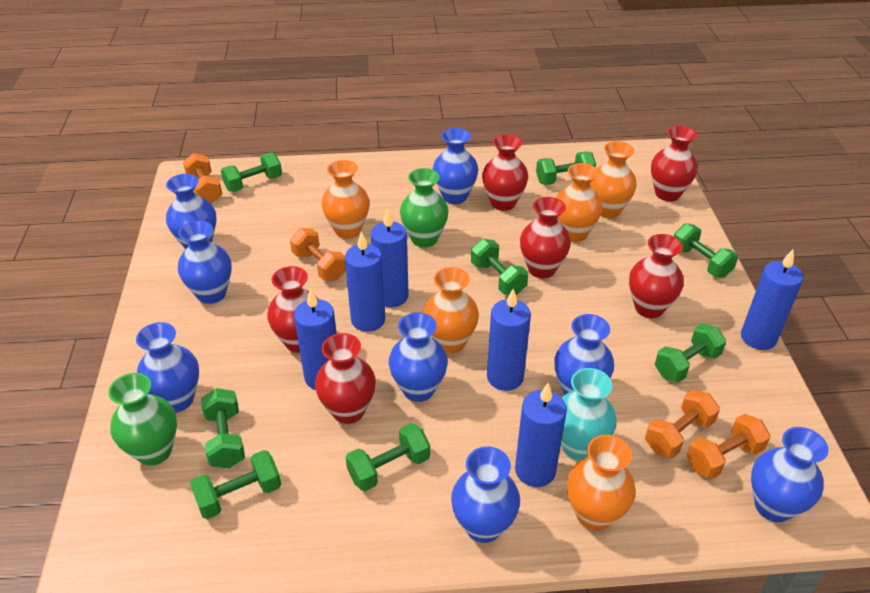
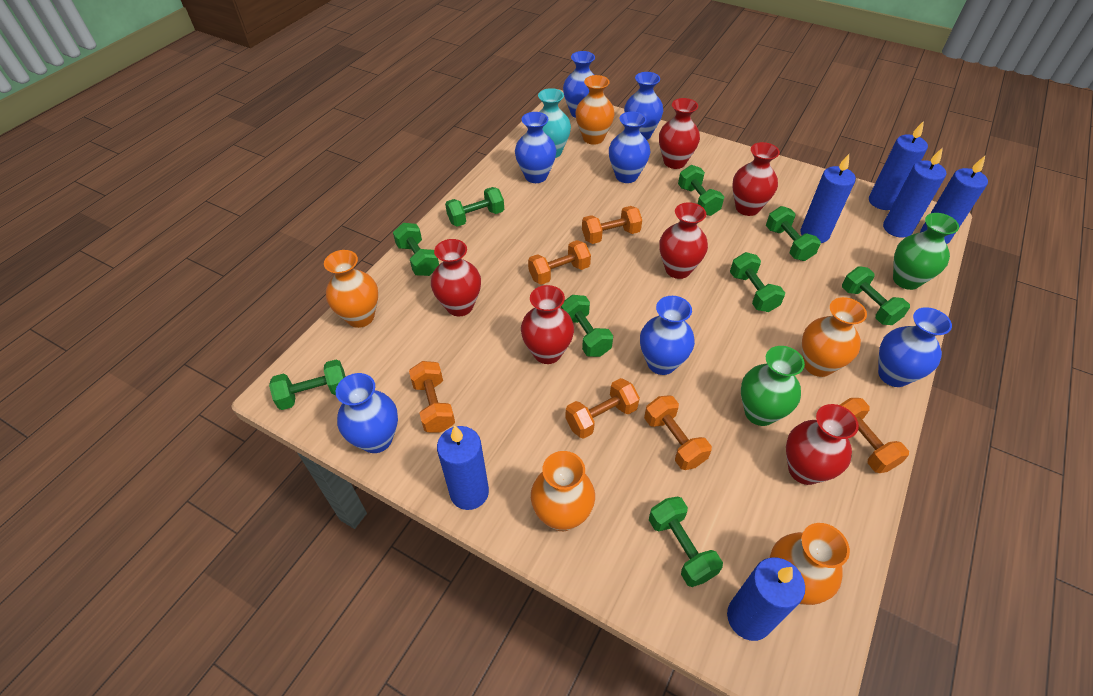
blue vase: [136,322,199,412] [166,174,217,249] [178,220,232,304] [389,312,448,402] [433,128,478,204] [451,446,520,543] [555,314,614,395] [751,427,829,522] = 8 -> [336,373,398,453] [515,112,556,183] [563,51,595,118] [609,111,650,183] [624,72,663,140] [640,296,695,375] [878,307,952,387] = 7
green dumbbell: [190,450,281,519] [201,388,245,468] [221,152,282,192] [346,423,430,491] [471,239,528,295] [536,151,596,185] [655,324,726,382] [674,223,738,278] = 8 -> [269,359,346,410] [393,223,439,276] [445,187,504,227] [561,295,613,357] [649,497,723,587] [678,165,724,216] [730,252,785,312] [766,206,821,261] [842,266,910,325] = 9
orange dumbbell: [183,153,222,203] [290,228,346,281] [645,390,720,459] [687,414,770,479] = 4 -> [409,361,455,433] [528,240,591,285] [565,378,640,439] [582,206,642,244] [644,395,712,470] [840,398,909,473] = 6

